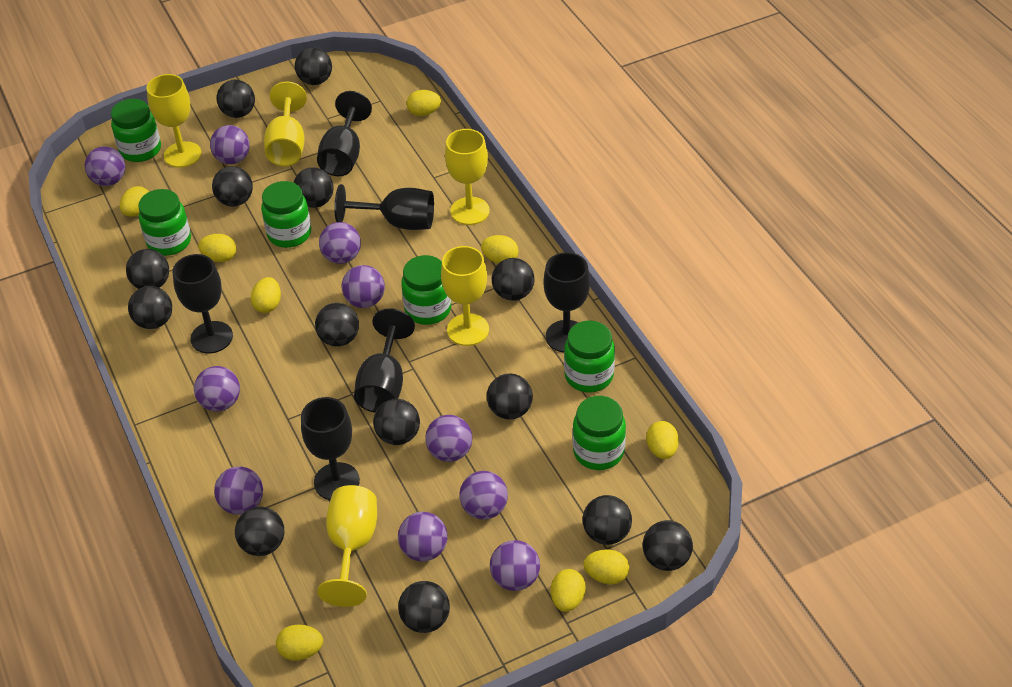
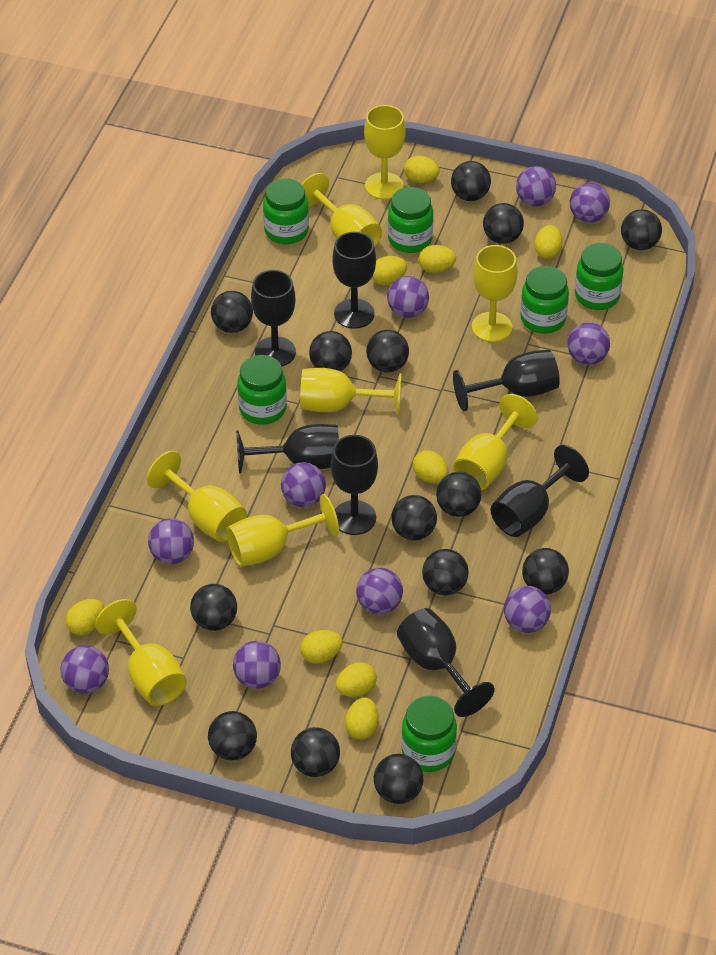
black goblet: [173,254,233,354] [301,397,360,500] [317,91,372,176] [334,184,434,230] [354,308,415,413] [544,252,590,353] = 6 -> [236,424,339,473] [251,270,296,366] [331,435,378,535] [332,232,376,329] [397,608,495,717] [453,350,560,411] [491,445,589,537] = 7
yellow goblet: [147,74,201,168] [264,82,307,166] [317,485,377,607] [441,246,489,346] [445,129,490,225] = 5 -> [95,599,187,706] [147,451,247,542] [226,494,339,567] [300,368,402,415] [302,173,382,247] [364,105,406,199] [453,394,538,490] [472,245,517,342] = 8

